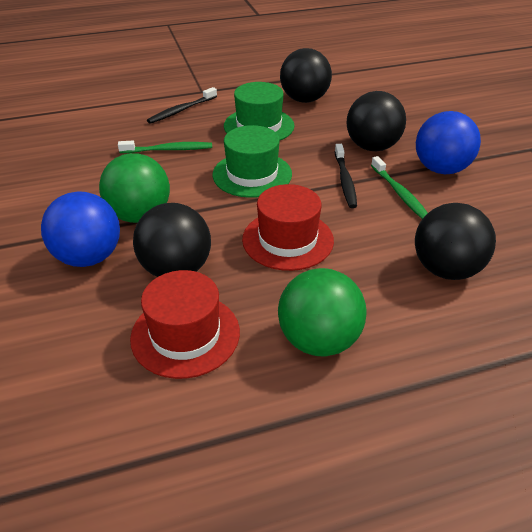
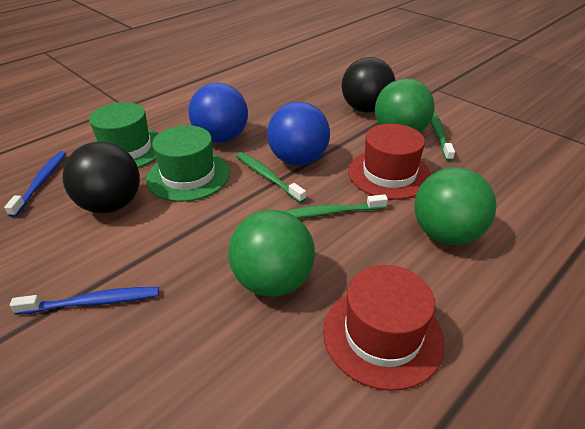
black ball: [133,203,211,277] [280,48,332,103] [346,91,406,151] [415,203,496,280] = 4 -> [63,142,140,213] [342,57,395,113] = 2
black toothbrush: [147,87,217,124] [335,144,357,208] = 2 -> none = 0
blue toothbrush: none = 0 -> [4,151,66,217] [10,287,159,315] = 2
green ball: [99,153,170,223] [278,268,366,357] = 2 -> [228,210,315,297] [375,78,435,133] [414,167,497,245] = 3
green toothbrush: [118,141,212,153] [371,156,428,219] = 2 -> [236,152,306,203] [284,194,388,219] [431,111,455,161] = 3

